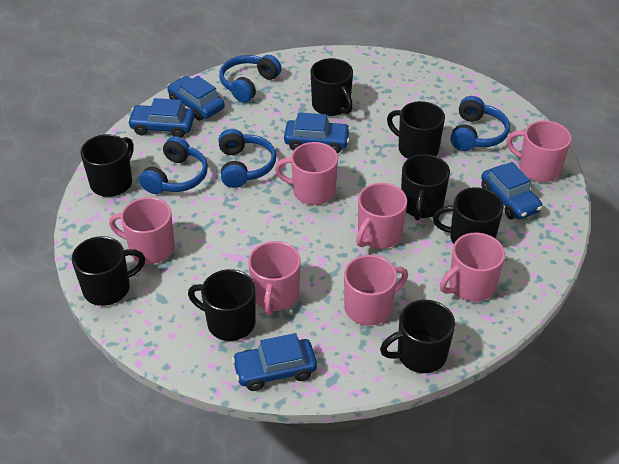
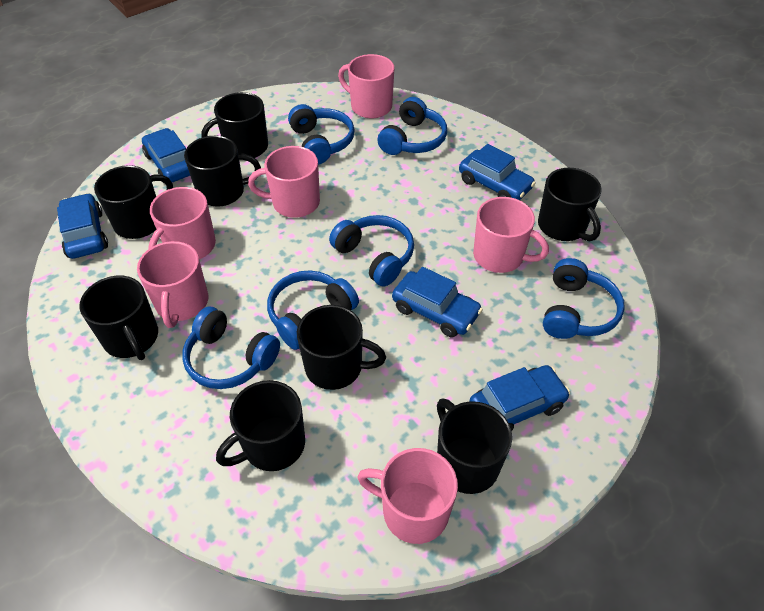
blue headphones: [139,136,208,194] [218,129,276,188] [219,55,282,103] [450,96,510,151] = 4 -> [182,307,280,389] [267,270,359,350] [288,104,355,164] [329,215,414,286] [377,97,447,155] [543,258,625,339] = 6
pink mug: [109,197,175,264] [248,241,301,316] [275,142,338,205] [344,255,408,326] [356,183,407,249] [440,233,505,302] [507,120,571,182] = 7 -> [137,241,208,328] [148,187,216,259] [248,146,320,218] [338,54,394,118] [358,448,458,544] [473,197,549,273] = 6

